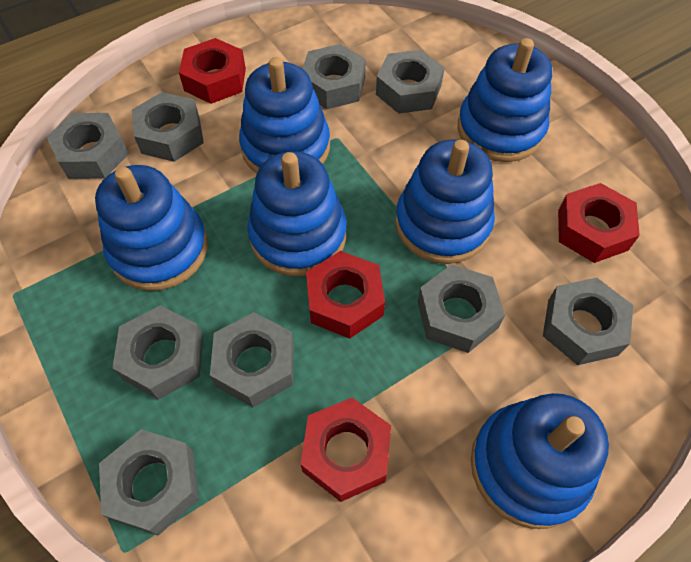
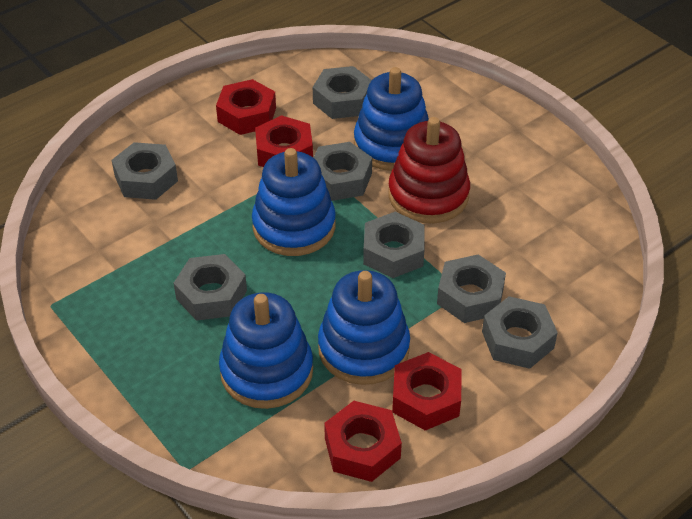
blue stacking toy: [95,165,208,291] [239,57,330,174] [247,151,347,276] [395,139,495,264] [458,38,552,162] [471,393,609,529] = 6 -> [219,292,313,409] [252,148,336,256] [318,270,410,385] [354,67,429,171] = 4
grey nut: [47,113,129,179] [99,429,199,536] [112,305,203,400] [132,92,204,162] [210,312,294,407] [302,44,366,109] [376,50,444,114] [417,264,505,353] [543,278,633,365] = 9 -> [111,142,178,200] [174,254,247,321] [313,66,372,119] [313,142,372,201] [363,212,425,278] [437,255,506,323] [482,296,558,369] = 7
red stacking toy: none = 0 -> [388,117,470,223] = 1

